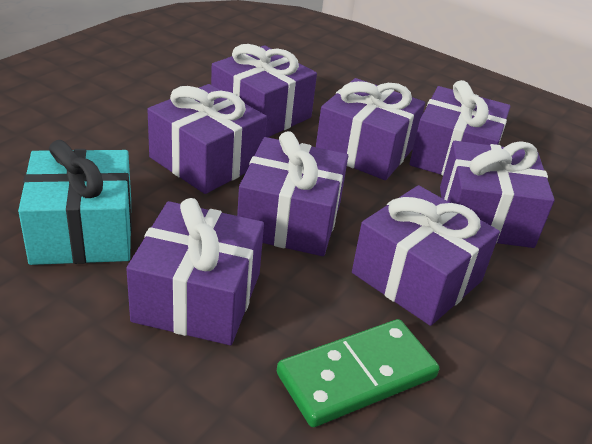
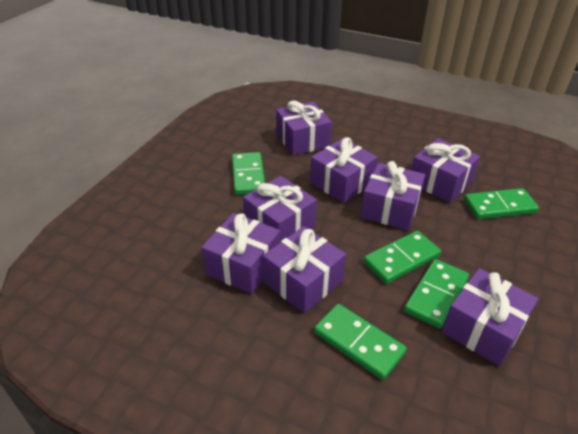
green domino: [277,319,439,427] = 1 -> [232,152,265,195] [314,304,407,380] [364,231,441,284] [404,259,469,329] [464,188,539,219] = 5
turquoise gift: [18,140,132,265] = 1 -> none = 0

